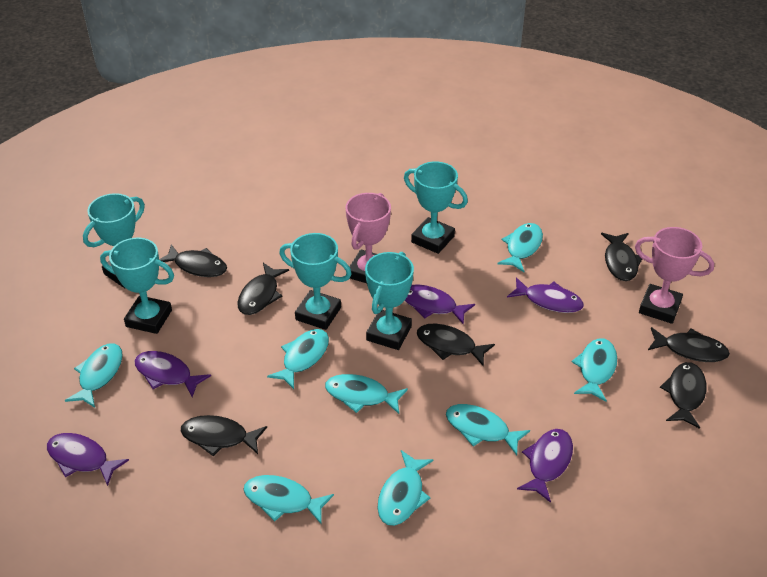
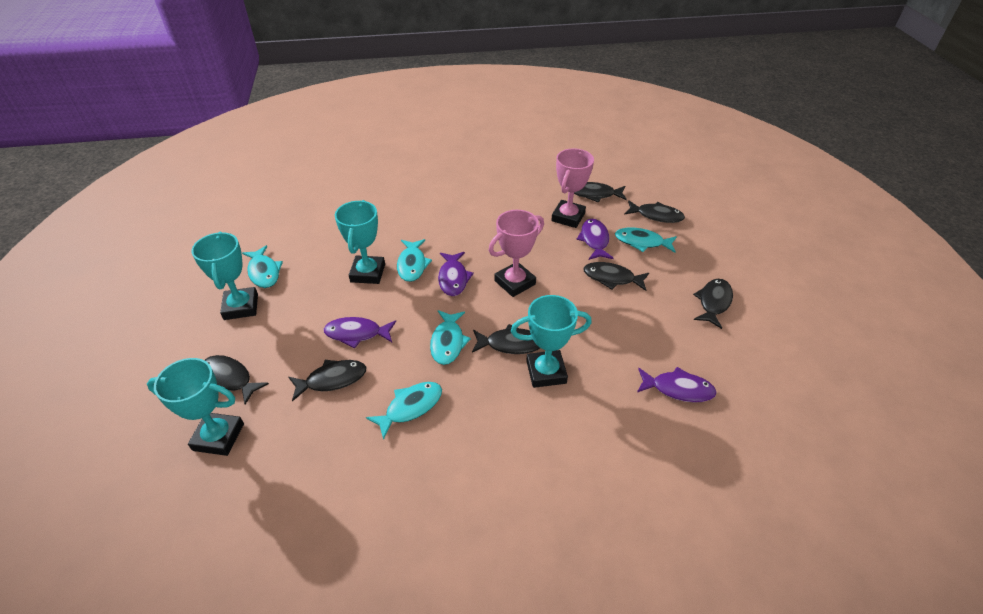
purple fish: [47,433,129,486] [135,351,211,397] [405,284,475,325] [507,277,584,313] [517,429,573,503] = 5 -> [324,317,396,348] [438,252,474,296] [576,219,614,260] [637,367,717,403] = 4
turquoise fish: [65,343,123,408] [244,475,334,524] [267,329,329,389] [325,374,408,414] [378,450,433,526] [446,404,530,455] [497,223,543,272] [572,338,617,402] = 8 -> [242,245,283,288] [366,382,442,440] [397,239,432,282] [430,310,471,365] [615,227,677,253] = 5
turquoise trophy: [83,193,145,288] [100,238,174,334] [279,233,352,330] [365,252,414,350] [404,161,468,254] = 5 -> [147,358,244,456] [191,232,258,320] [335,200,385,284] [511,295,592,388] = 4

